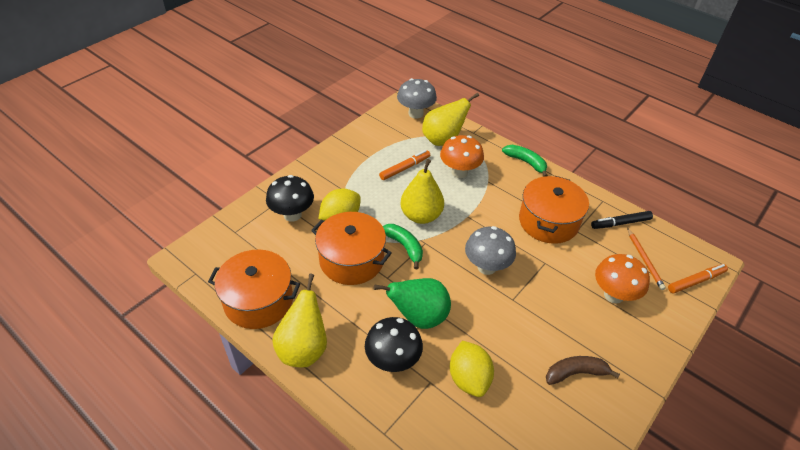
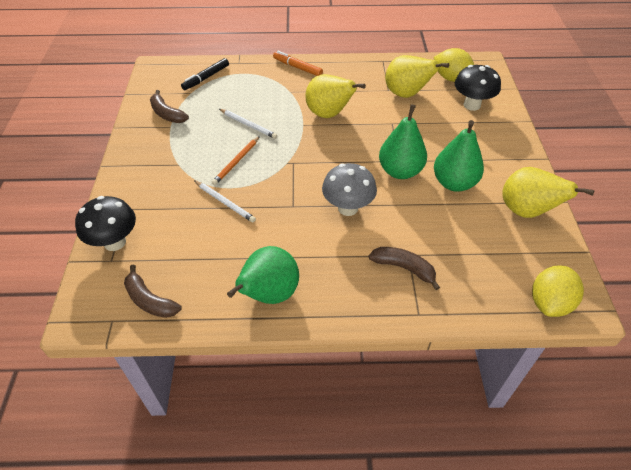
brown banana: [546,356,620,385] = 1 -> [124,264,182,318] [150,90,189,123] [369,247,440,290] = 3
green banana: [383,224,423,269] [502,145,548,177] = 2 -> none = 0
green pear: [374,278,451,329] = 1 -> [227,246,299,304] [379,104,427,179] [434,120,484,192] = 3
grey mushroom: [397,78,437,119] [465,226,516,275] = 2 -> [322,163,377,216] = 1
orange marker: [379,150,430,180] [668,264,728,293] = 2 -> [273,51,323,76] = 1
orange mushroom: [440,135,484,178] [595,254,650,303] = 2 -> none = 0
orange pot: [208,250,300,329] [311,212,392,285] [519,176,589,244] = 3 -> none = 0
white pencil: none = 0 -> [194,180,256,222] [219,109,277,139] = 2

